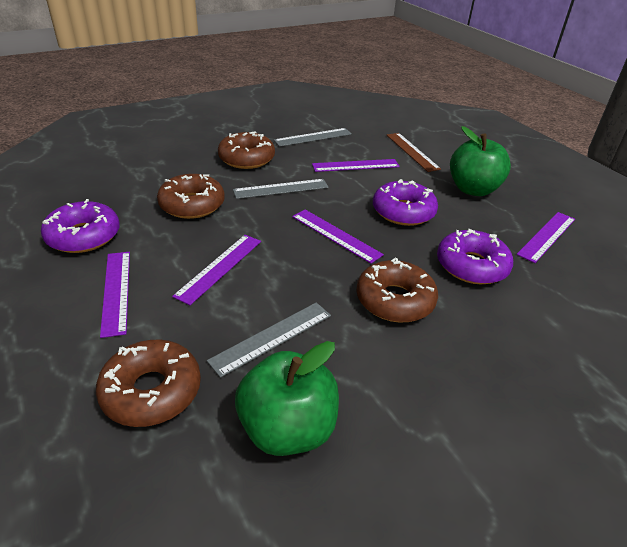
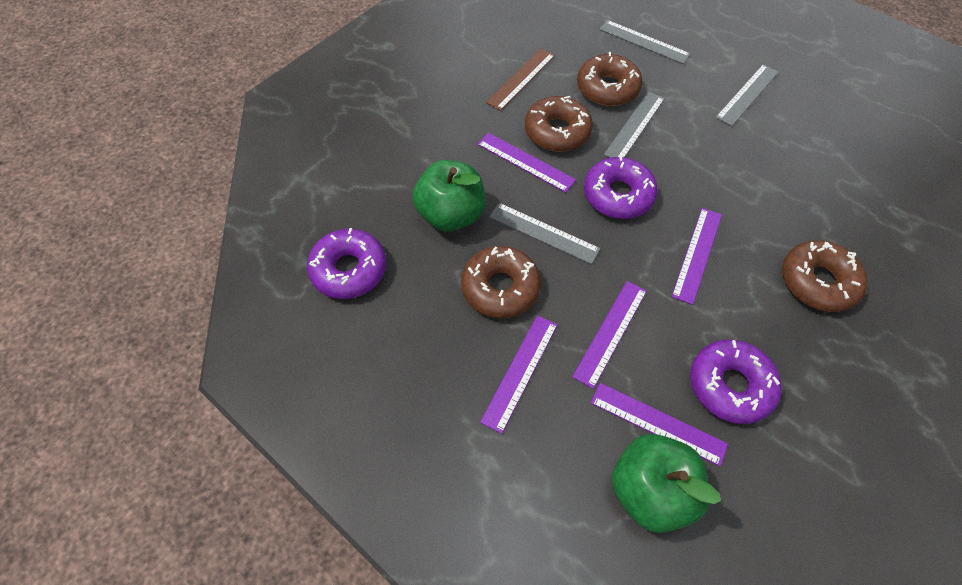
grey ruler: [207,302,331,378] [233,179,329,199] [274,128,352,147] = 3 -> [489,203,600,264] [599,20,691,64] [604,92,665,158] [715,64,779,126] = 4

